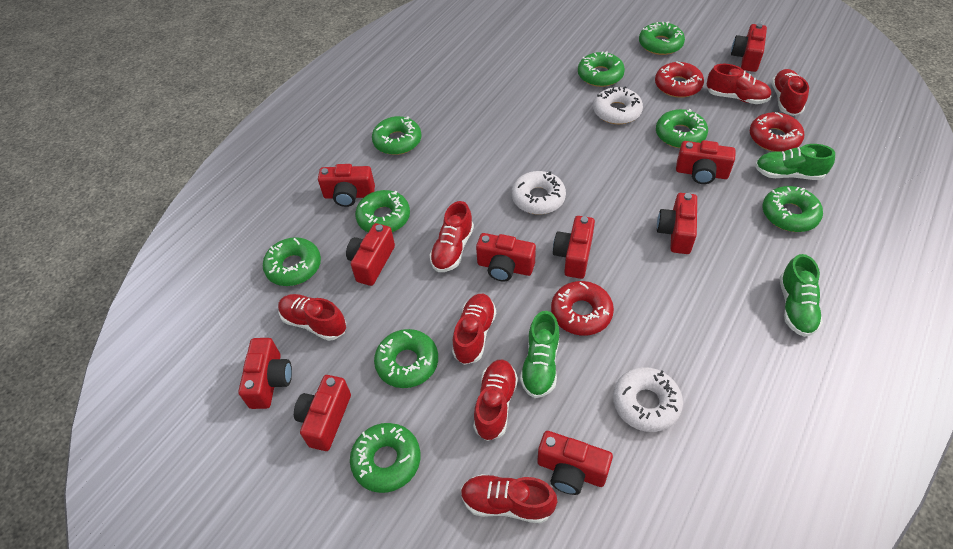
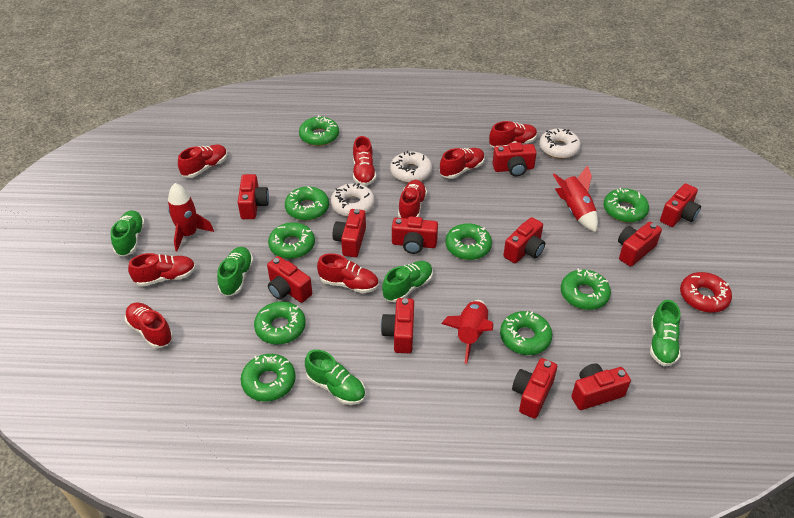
green shoe: [520,311,559,398] [755,144,835,180] [779,254,823,337] = 3 -> [111,210,145,257] [217,247,254,297] [305,350,365,405] [382,261,433,303] [650,300,680,366] = 5
red camera: [238,338,292,409] [294,375,351,451] [318,164,375,207] [346,223,395,286] [476,233,536,282] [537,431,613,495] [553,216,595,279] [657,193,697,254] [676,140,736,184] [731,23,767,72] = 10 -> [238,174,269,219] [267,256,312,303] [333,209,366,257] [381,298,414,353] [392,216,438,254] [492,142,537,176] [503,217,545,263] [512,358,557,419] [571,363,631,410] [618,222,662,267] [660,183,701,227] = 11
red donut: [551,281,614,336] [655,62,704,98] [750,112,804,152] = 3 -> [680,272,732,313] = 1
red rocket: none = 0 -> [168,183,214,251] [441,300,493,364] [553,165,598,232] = 3
red shoe: [278,294,346,341] [430,201,474,272] [452,294,496,365] [461,474,557,523] [473,360,518,441] [706,64,771,104] [771,69,809,116] = 7 -> [125,302,173,348] [128,253,196,287] [178,144,228,178] [317,253,379,293] [353,136,376,186] [398,180,427,219] [440,148,485,179] [489,121,537,148] = 8

